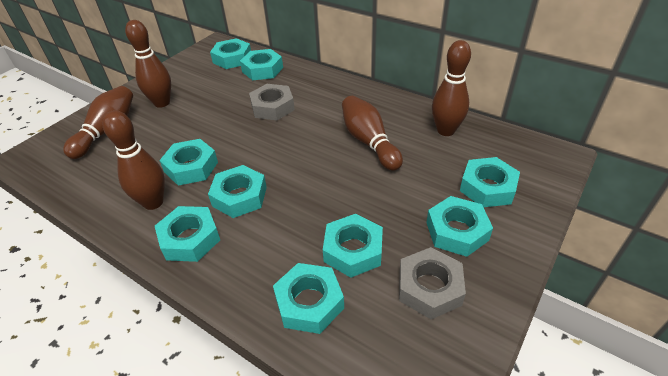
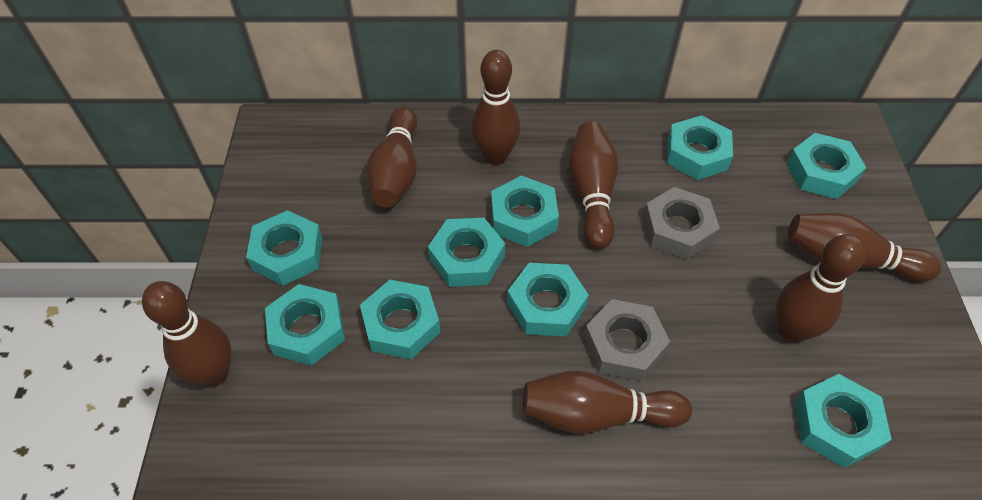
brown bowling pin: [63,86,133,159] [103,110,165,210] [125,20,171,108] [342,96,403,171] [432,40,471,136] = 5 -> [142,281,232,387] [366,107,417,208] [471,50,521,165] [523,370,692,434] [568,122,618,249] [776,234,866,343] [788,213,941,281] = 7

